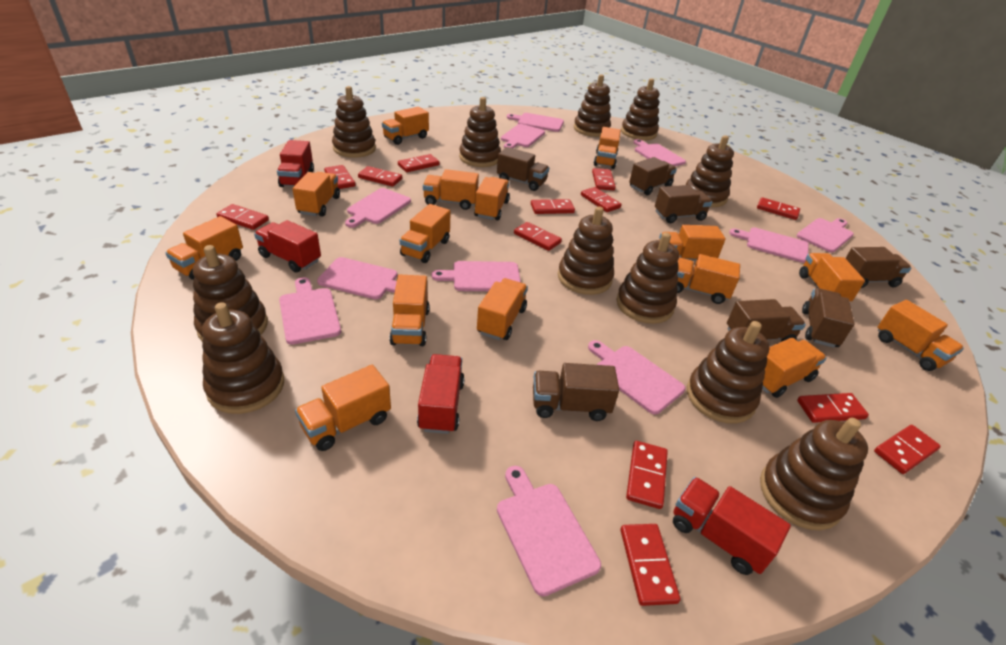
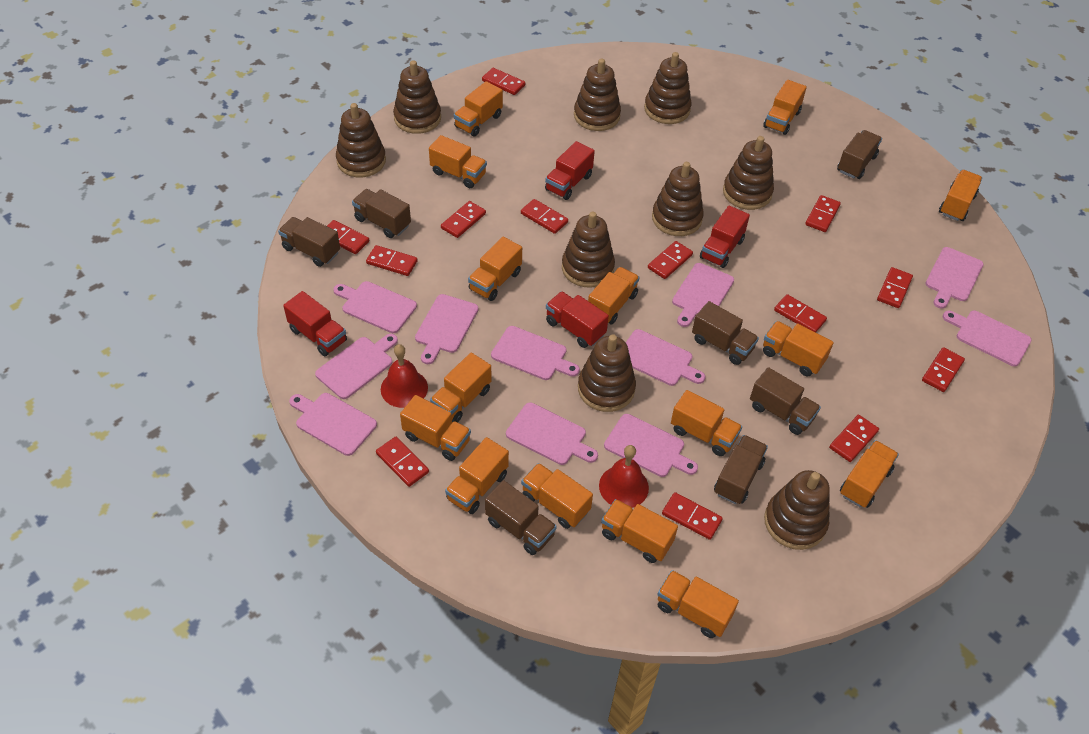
brown stacking toy: [193,245,268,342] [202,302,284,414] [332,86,376,158] [459,97,501,167] [558,206,614,295] [574,74,611,137] [616,233,679,324] [621,78,659,140] [686,135,734,207] [687,321,770,424] [760,418,868,530] = 11 -> [336,103,386,177] [393,60,441,134] [562,211,615,288] [574,58,621,131] [578,334,636,412] [644,52,691,124] [652,162,704,236] [723,136,774,210] [764,470,830,550] = 9
red bell: none = 0 -> [381,344,428,408] [599,445,649,508] = 2

